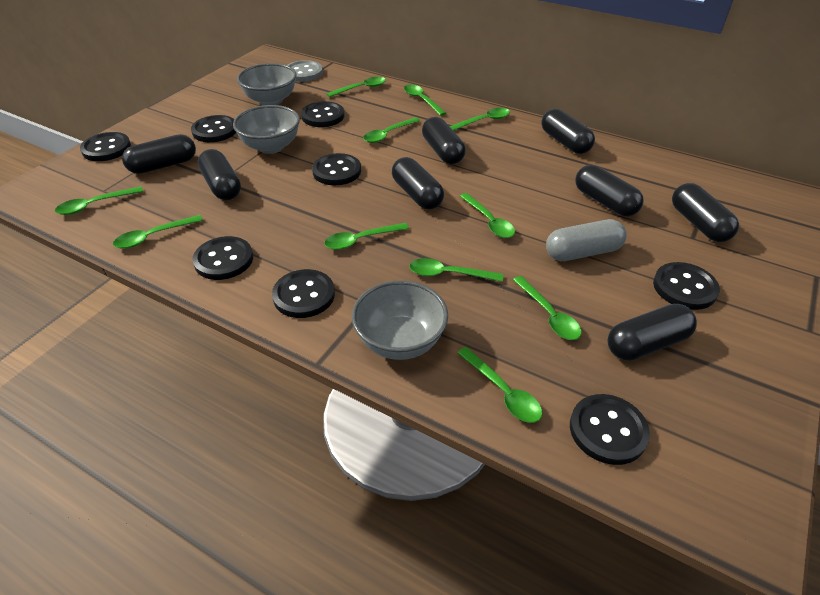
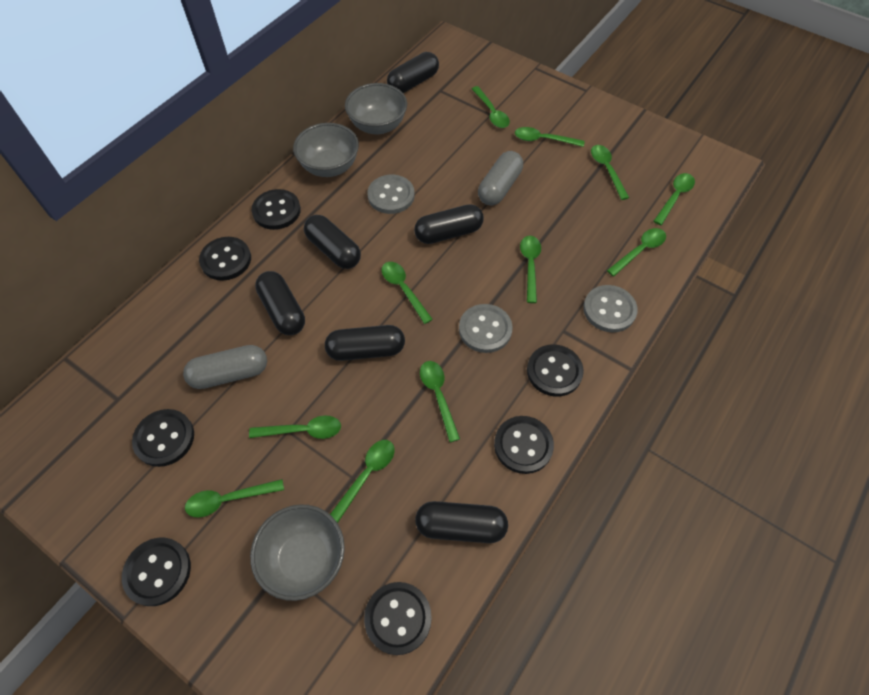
black button: [80,132,131,161] [191,115,236,142] [193,236,253,280] [272,269,335,318] [301,101,345,127] [312,153,361,185] [570,394,650,465] [653,262,720,310] = 8 -> [122,538,191,606] [132,409,194,467] [199,237,251,281] [251,189,301,230] [364,582,432,655] [494,416,554,474] [527,344,584,397] = 7
black capsule: [122,134,196,174] [198,149,241,200] [392,157,444,210] [422,117,466,164] [541,109,595,154] [575,165,644,216] [607,304,697,361] [672,183,739,242] = 8 -> [255,271,305,335] [304,215,361,269] [325,325,405,361] [387,52,439,93] [414,204,484,244] [415,501,508,543] = 6
grey button: [287,60,323,82] = 1 -> [367,175,415,214] [459,304,513,353] [583,285,638,332] = 3
grey capsule: [546,219,627,261] = 1 -> [183,345,267,389] [478,151,523,205] = 2

